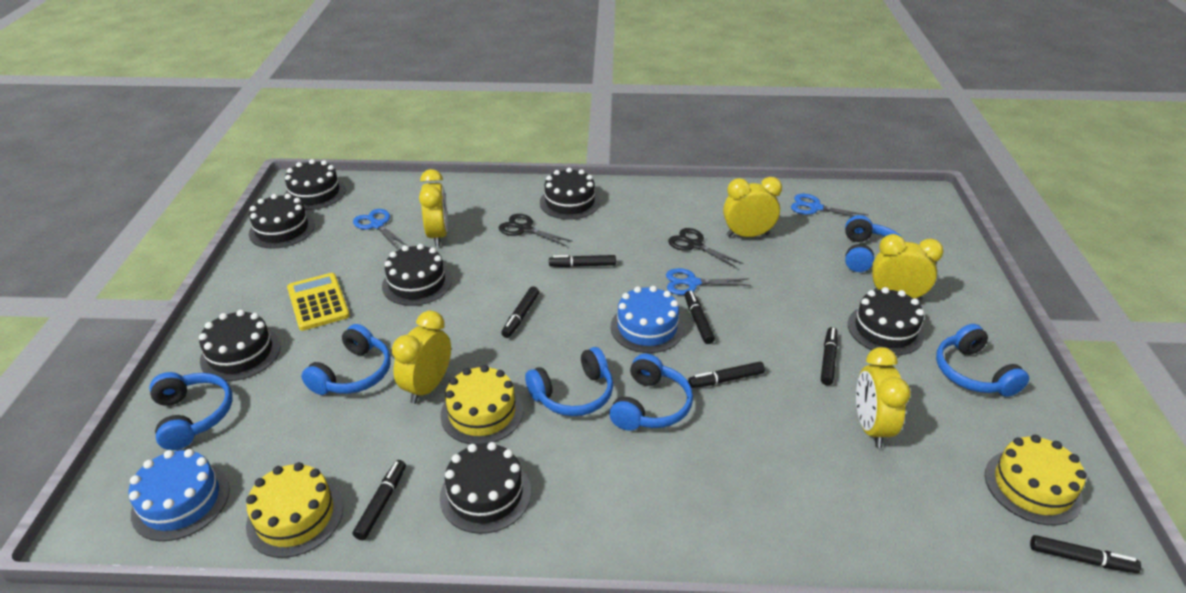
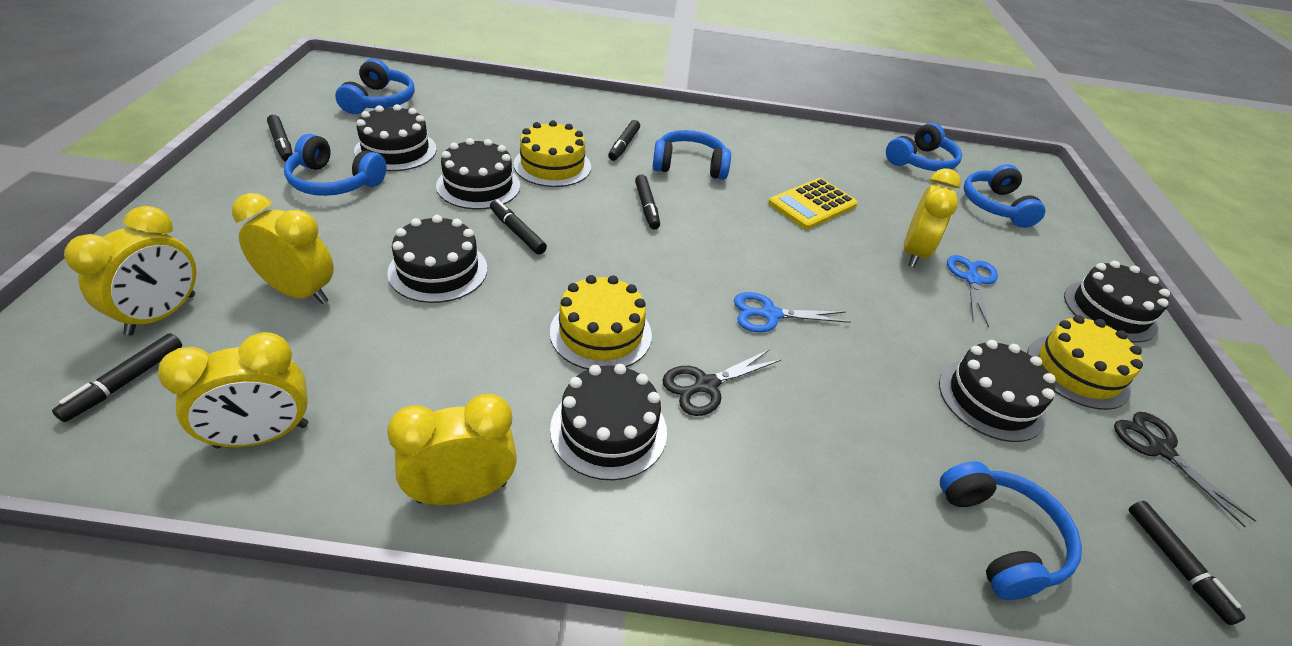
black cake: [199,310,280,381] [249,194,315,249] [284,159,346,210] [382,244,452,306] [440,442,531,534] [540,168,600,220] [848,287,924,355] = 7 -> [354,104,437,171] [387,215,487,303] [436,138,520,209] [550,364,667,480] [939,340,1055,442] [1064,261,1170,342] = 6
black marker: [353,460,406,540] [501,287,539,338] [549,255,616,267] [685,290,715,344] [688,362,765,388] [821,327,838,385] [1030,535,1141,573] = 7 -> [52,333,182,422] [267,115,293,161] [490,199,547,254] [608,120,640,161] [635,174,660,229] [1129,501,1246,625] = 6
blue cake: [129,449,230,541] [611,286,684,353] = 2 -> none = 0
blue scissors: [353,209,406,250] [666,268,751,295] [791,194,868,217] = 3 -> [734,292,850,332] [947,255,998,328] = 2

